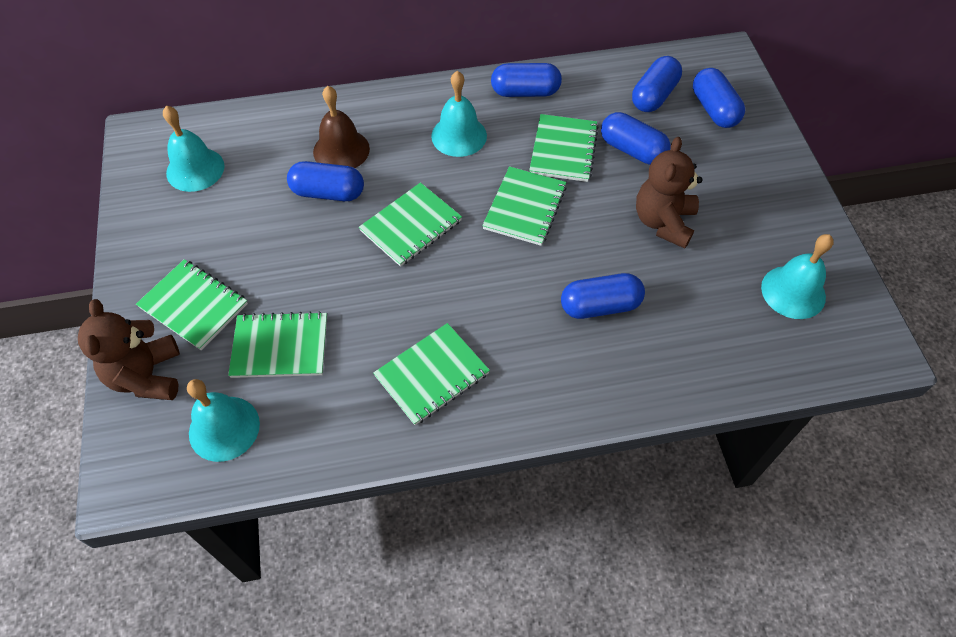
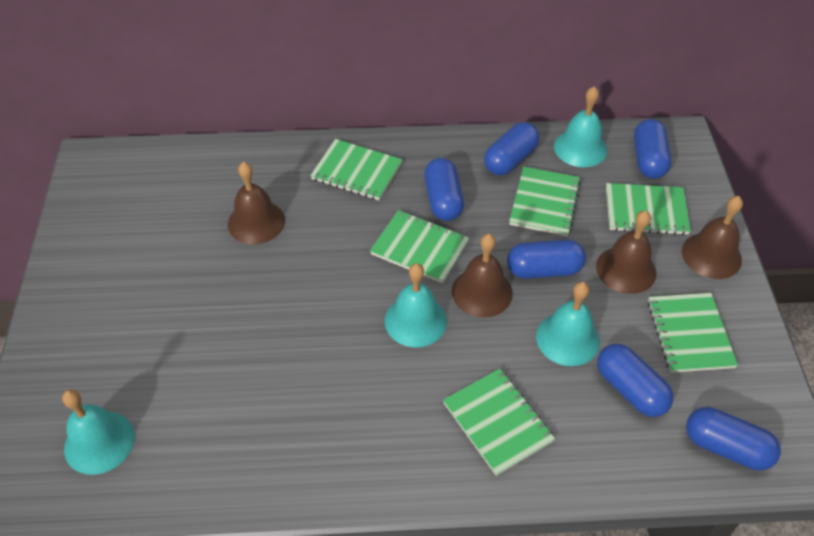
brown bell: [313,86,370,168] = 1 -> [228,162,285,244] [452,234,513,317] [596,210,656,294] [682,196,743,279] = 4
brown teddy bear: [78,299,180,400] [636,137,703,249] = 2 -> none = 0

